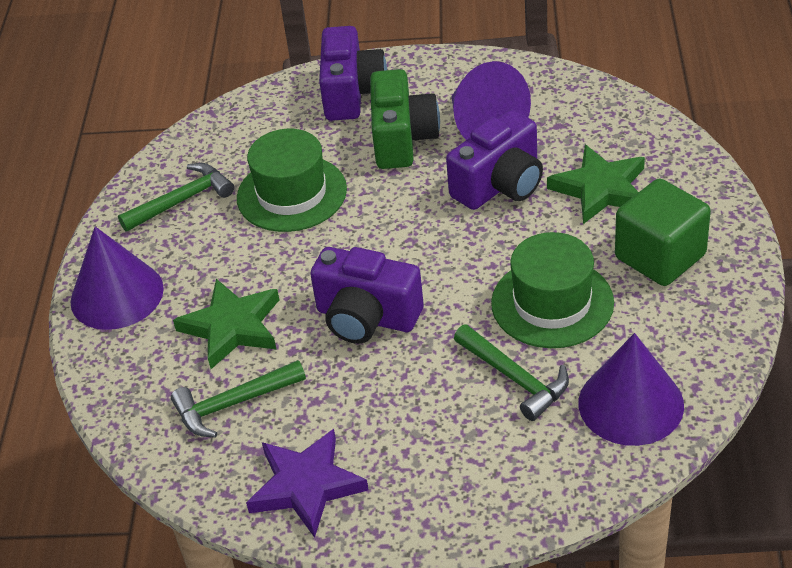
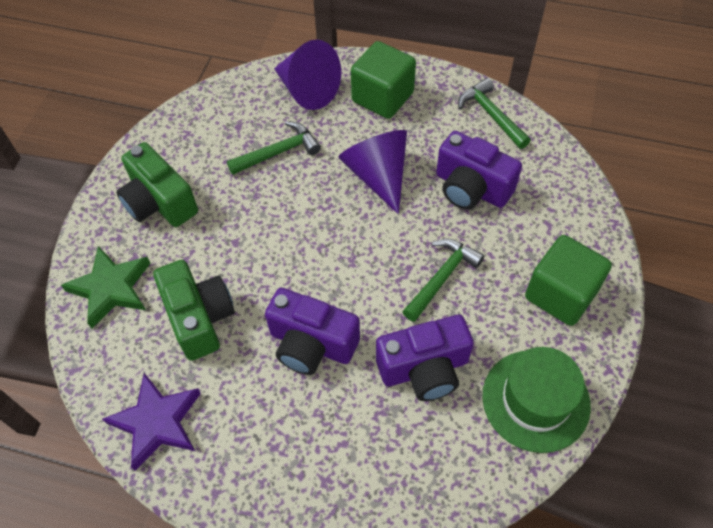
green camera: [370,69,440,169] = 1 -> [116,142,198,227] [153,260,235,361] = 2
green cube: [615,179,711,286] = 1 -> [351,41,416,119] [525,235,612,326] = 2
green hat: [237,129,347,232] [491,232,614,348] = 2 -> [482,347,591,453] = 1
green star: [173,279,279,369] [547,145,645,224] = 2 -> [61,246,151,328] = 1
purple cone: [71,226,164,330] [452,61,531,140] [579,333,684,446] = 3 -> [274,40,341,110] [338,130,407,214] = 2

